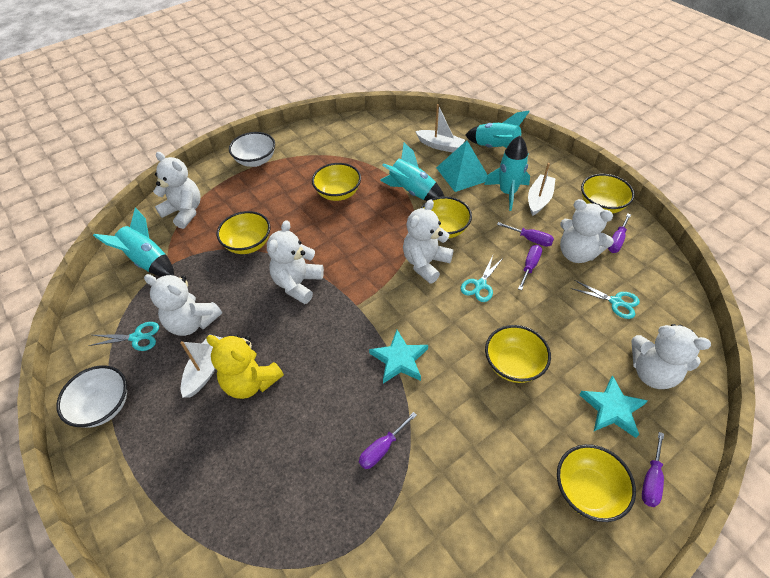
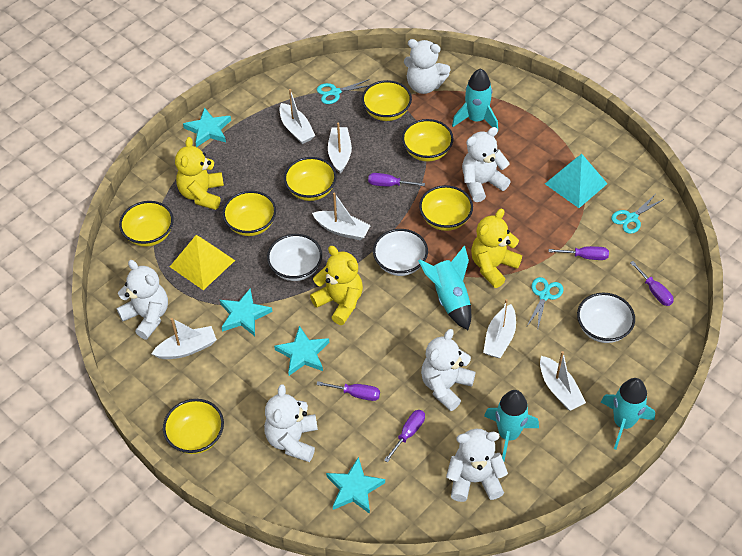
turquoise star: [369,330,428,384] [579,375,648,438] = 2 -> [183,107,231,147] [220,288,272,336] [274,326,329,376] [326,457,385,514] = 4
white boat: [180,334,222,398] [415,104,465,152] [528,163,556,216] = 3 -> [151,318,217,359] [279,89,315,144] [312,193,371,240] [328,122,352,174] [483,299,516,358] [540,351,586,411] = 6
white bowl: [56,365,127,428] [229,132,275,167] = 2 -> [267,234,322,281] [373,229,428,276] [577,293,635,343] = 3
yellow bowl: [217,211,271,254] [312,163,361,201] [421,196,472,238] [485,325,551,383] [557,444,636,522] [581,174,635,213] = 6 -> [119,201,174,247] [163,399,224,454] [222,191,276,236] [284,157,337,201] [362,80,412,121] [402,119,454,162] [419,185,473,231] = 7
yellow pyramid: none = 0 -> [170,235,235,290] = 1
yellow teddy bear: [206,335,284,399] = 1 -> [175,137,224,210] [310,246,363,325] [471,208,522,288] = 3

